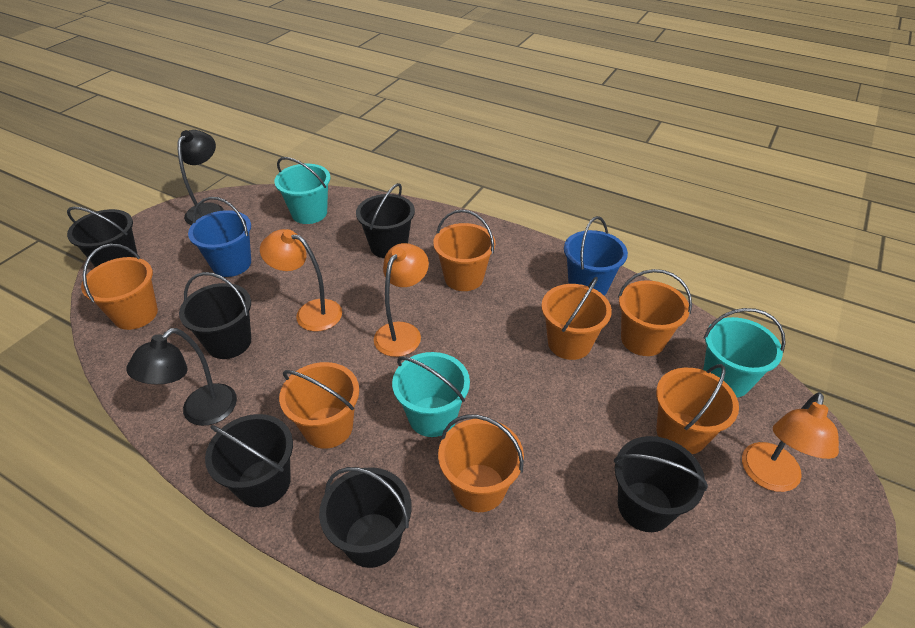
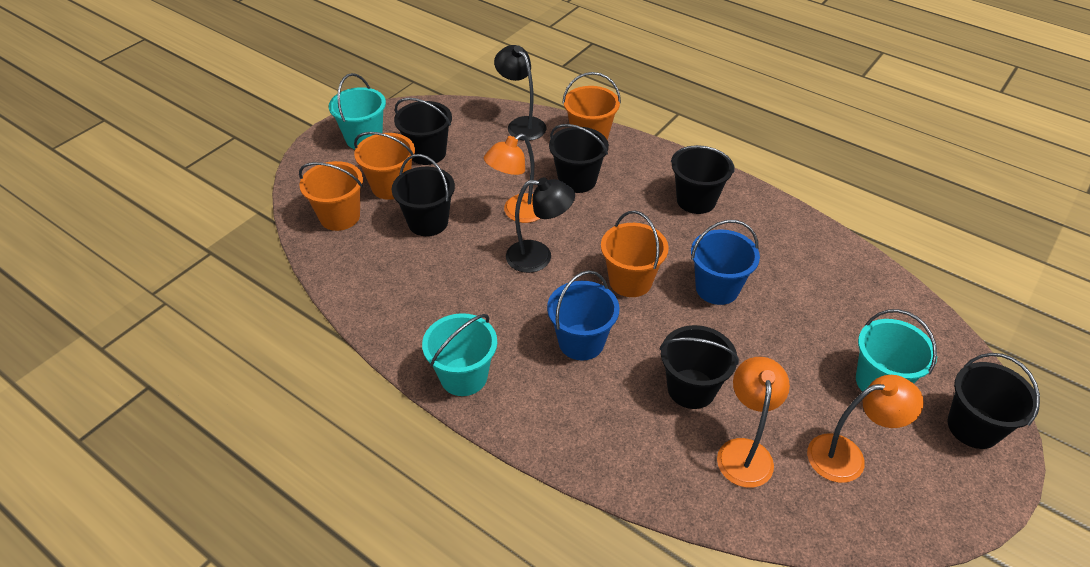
orange bucket: [81,244,158,330] [279,362,359,449] [433,209,495,291] [438,415,524,512] [541,277,612,360] [618,269,692,356] [656,364,739,454] = 7 -> [299,161,363,231] [354,132,415,200] [562,72,621,140] [601,210,669,297] = 4

